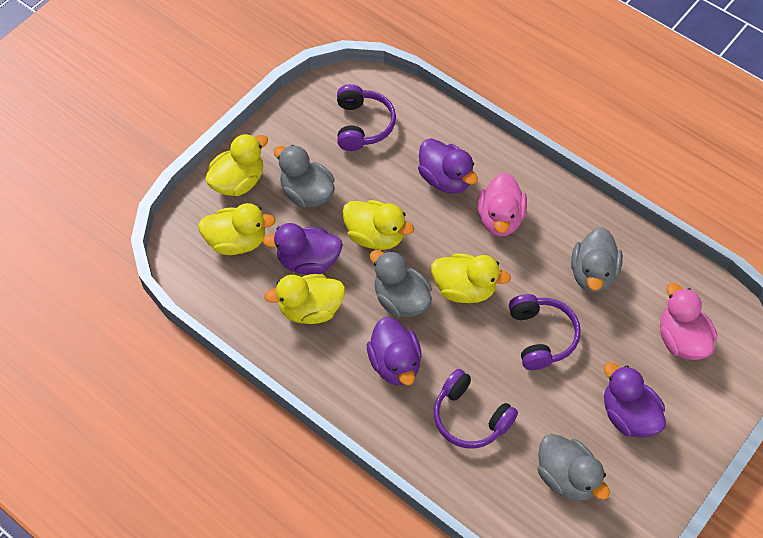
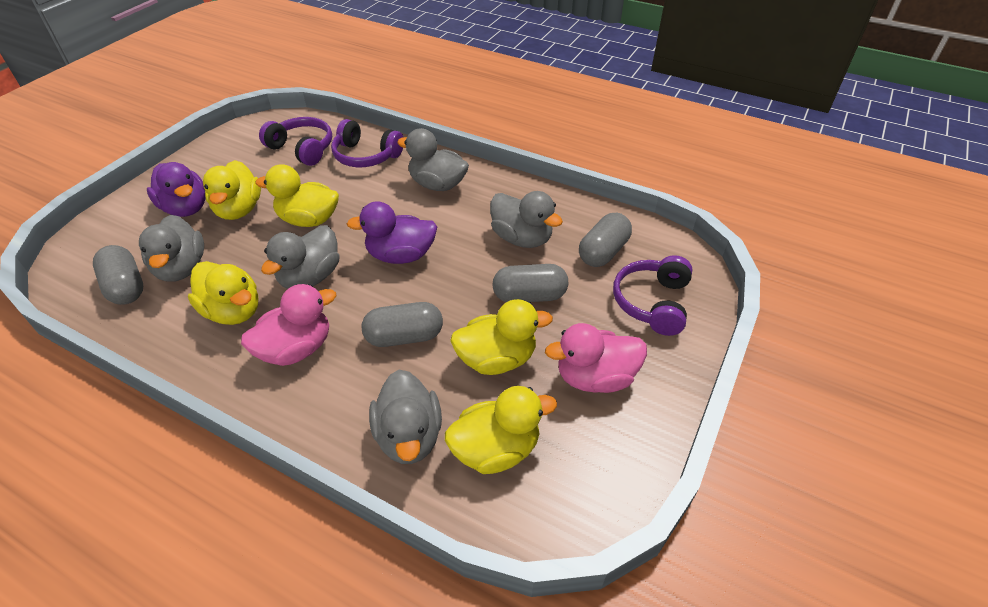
grey capsule: none = 0 -> [93,245,143,305] [362,302,443,347] [492,264,568,302] [579,213,632,267] = 4
grey duck: [274,145,335,208] [370,250,432,317] [538,434,610,501] [571,227,623,293] = 4 -> [139,215,204,282] [261,225,340,289] [369,370,442,464] [397,128,469,191] [490,191,563,248] = 5
purple duck: [262,223,343,275] [367,317,422,385] [418,138,478,194] [604,362,666,438] = 4 -> [147,162,206,217] [347,201,437,264] = 2

